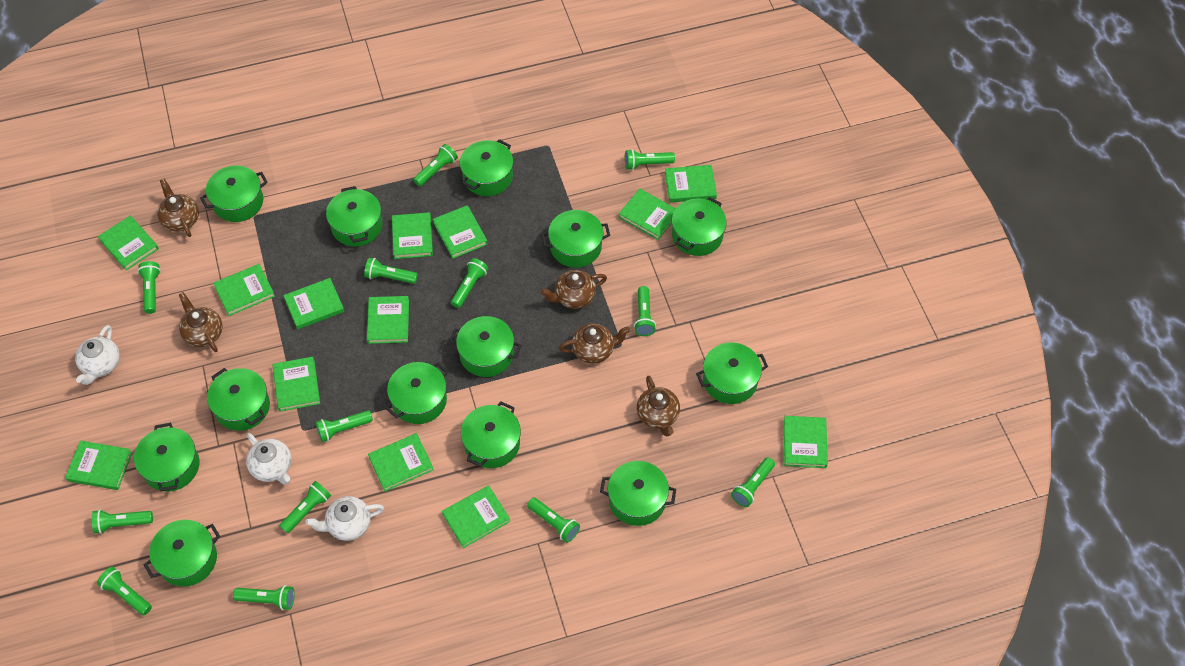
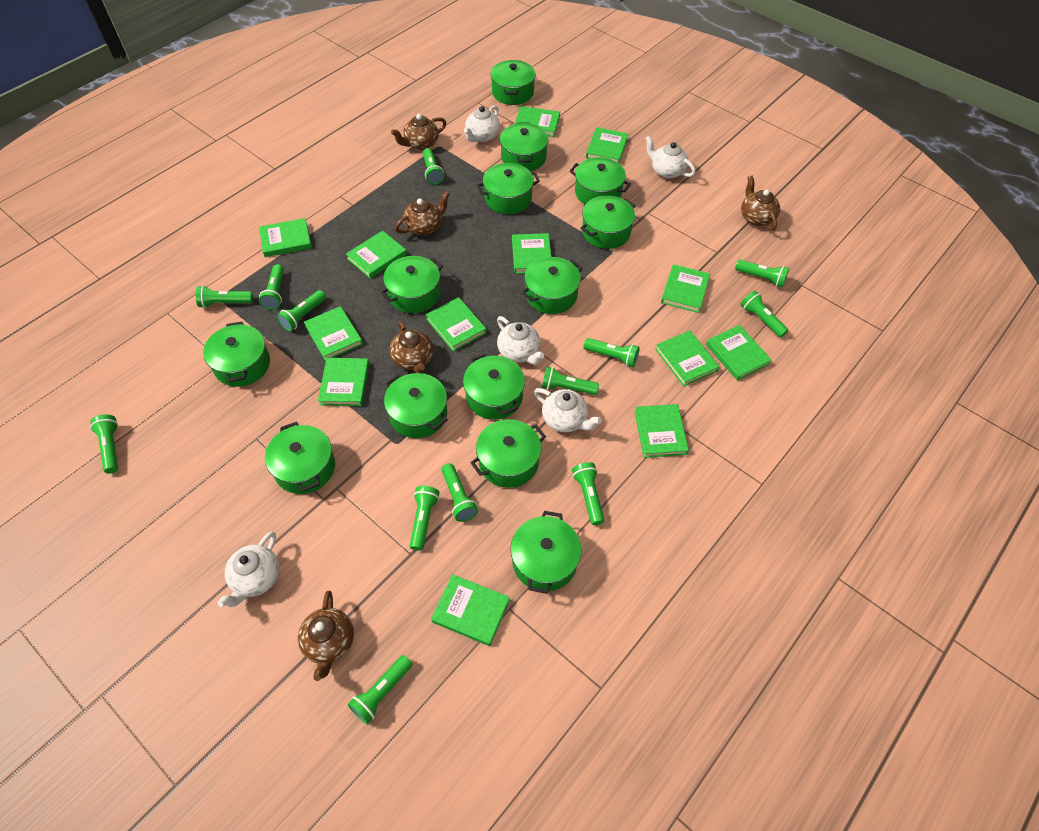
white teapot: [75,325,120,385] [246,433,291,484] [305,496,384,541] = 3 -> [217,531,279,607] [464,105,500,142] [497,316,544,365] [534,388,602,432] [645,136,696,178] = 5

